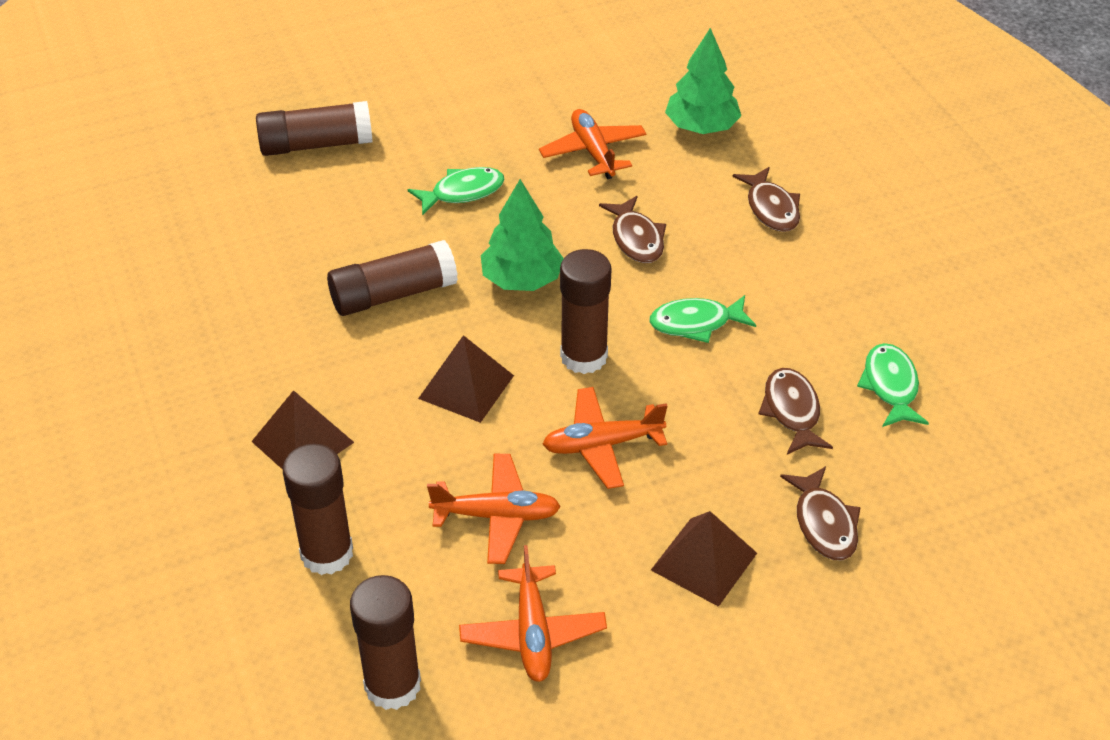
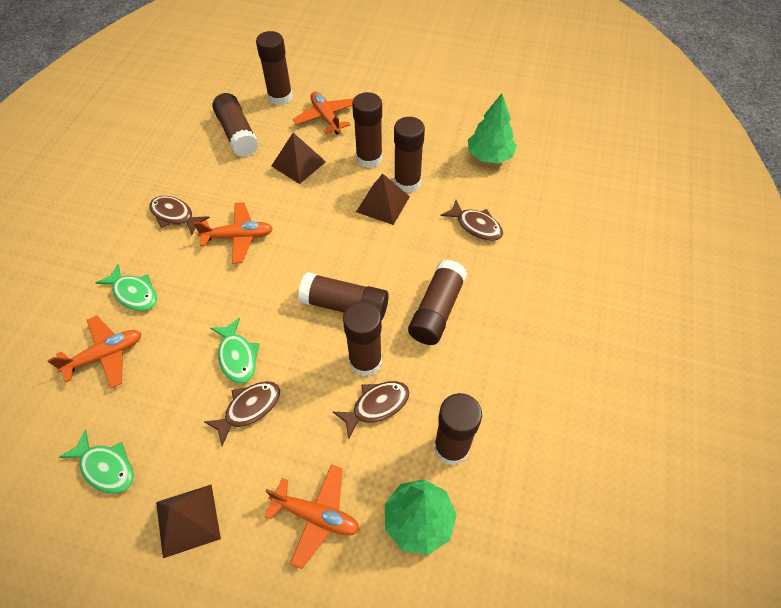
brown glue stick: [256,101,373,156] [283,444,353,575] [327,240,458,316] [350,575,421,710] [560,249,612,374] = 5 -> [213,93,259,157] [256,31,293,105] [298,272,389,320] [343,301,382,376] [352,92,383,168] [394,117,425,193] [408,259,467,345] [434,393,482,465] = 8

